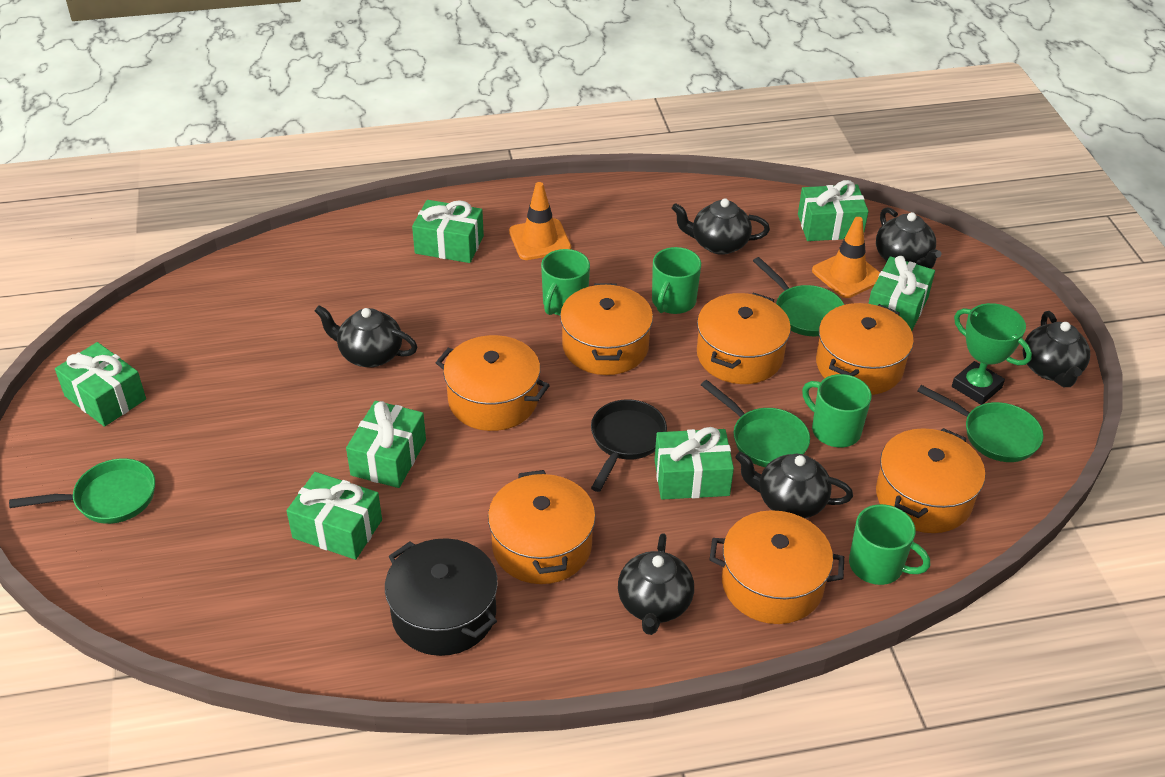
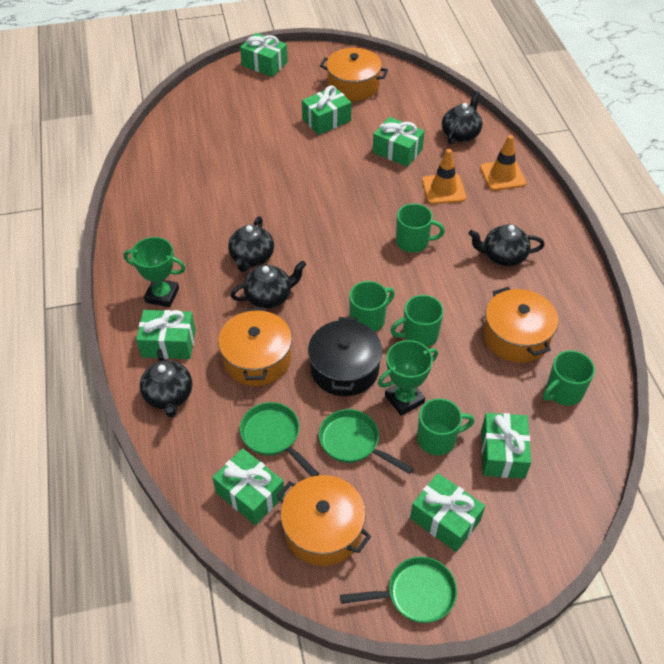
black pan: [591,399,667,492] = 1 -> none = 0
black teapot: [315,305,417,367] [618,533,694,635] [672,198,770,255] [735,452,853,518] [876,207,941,269] [1023,311,1090,387] = 6 -> [140,349,192,418] [228,216,274,272] [230,261,306,309] [442,91,482,144] [469,224,545,267] = 5
green mug: [541,249,590,315] [652,247,701,314] [802,374,872,447] [849,504,930,585] = 4 -> [349,281,395,332] [390,295,444,347] [396,203,445,253] [417,398,474,455] [543,350,595,406] = 5
green pan: [9,458,155,524] [701,380,810,467] [753,257,844,336] [917,385,1044,462] = 4 -> [240,402,319,477] [319,409,414,474] [340,556,457,623] = 3
green trophy: [952,303,1032,405] = 1 -> [123,237,186,307] [378,340,438,416] = 2
orange pot: [436,335,550,431] [488,470,596,584] [560,283,653,375] [697,293,791,384] [709,510,844,624] [816,303,914,395] [876,428,985,533] = 7 -> [218,308,292,386] [277,475,371,566] [320,48,388,101] [483,287,558,363] = 4

